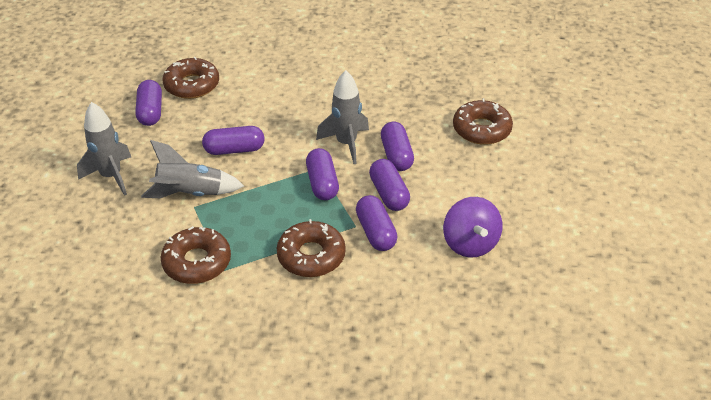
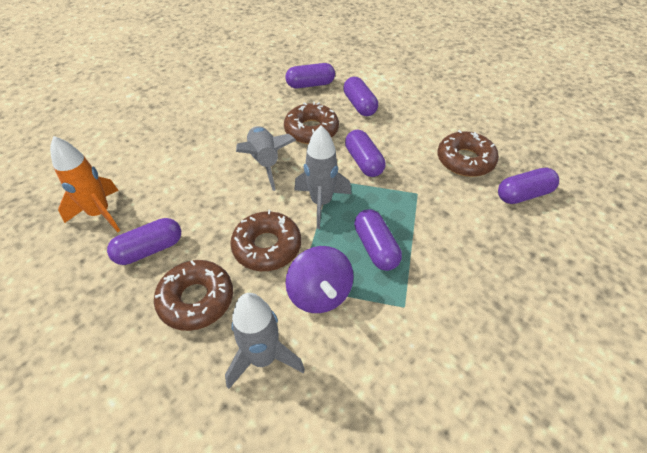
orange rocket: none = 0 -> [50,136,120,232] = 1

